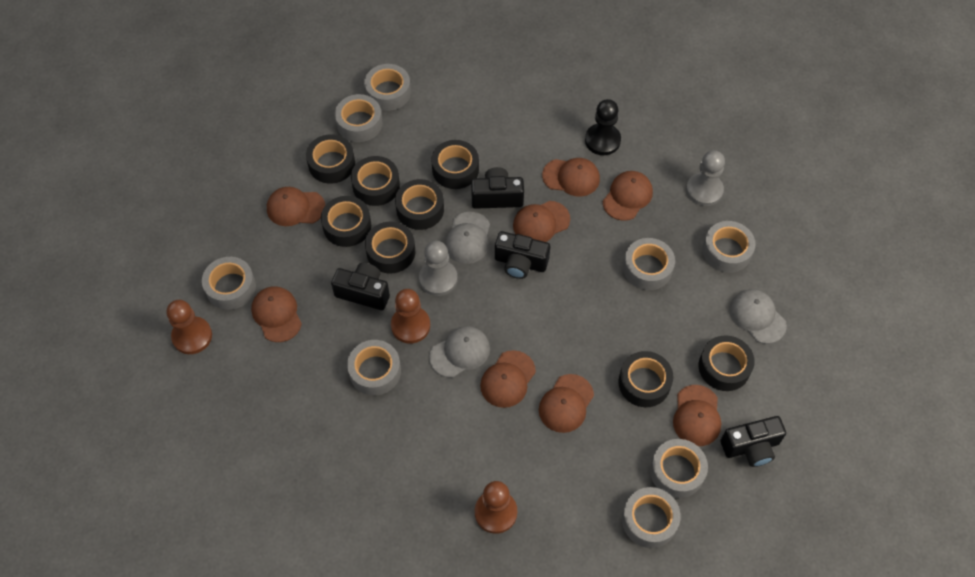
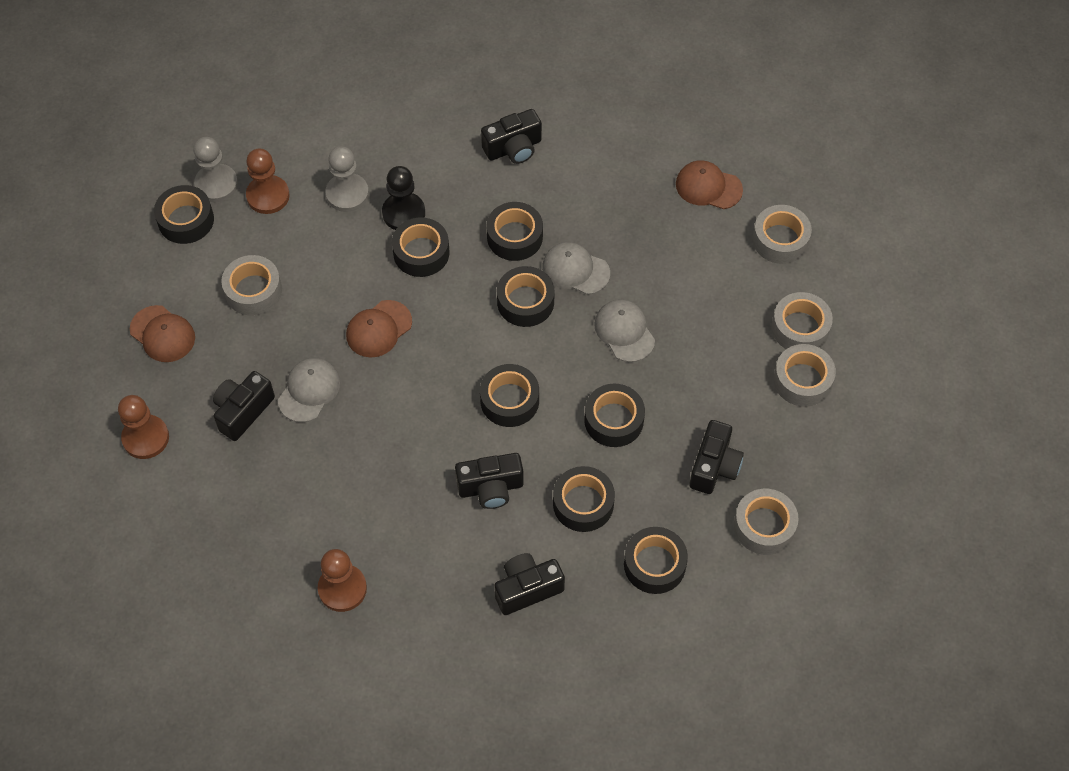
black camera: [331,263,390,310] [471,167,524,209] [495,231,550,279] [720,416,786,467] = 4 -> [213,371,275,441] [455,453,524,509] [481,109,542,164] [494,553,565,615] [689,420,744,494] = 5
brown cap: [251,286,302,342] [267,187,325,226] [480,350,536,408] [513,201,570,242] [539,374,594,433] [542,158,600,197] [603,171,653,221] [673,385,721,446] = 8 -> [130,305,195,362] [346,300,412,358] [676,160,743,209] = 3
grey tape: [202,257,256,310] [335,94,382,142] [347,340,401,396] [364,64,411,111] [622,487,681,548] [623,238,675,290] [650,439,708,498] [702,221,756,273] = 8 -> [221,255,282,315] [734,489,799,555] [752,205,812,264] [771,292,833,349] [774,344,836,407] = 5

